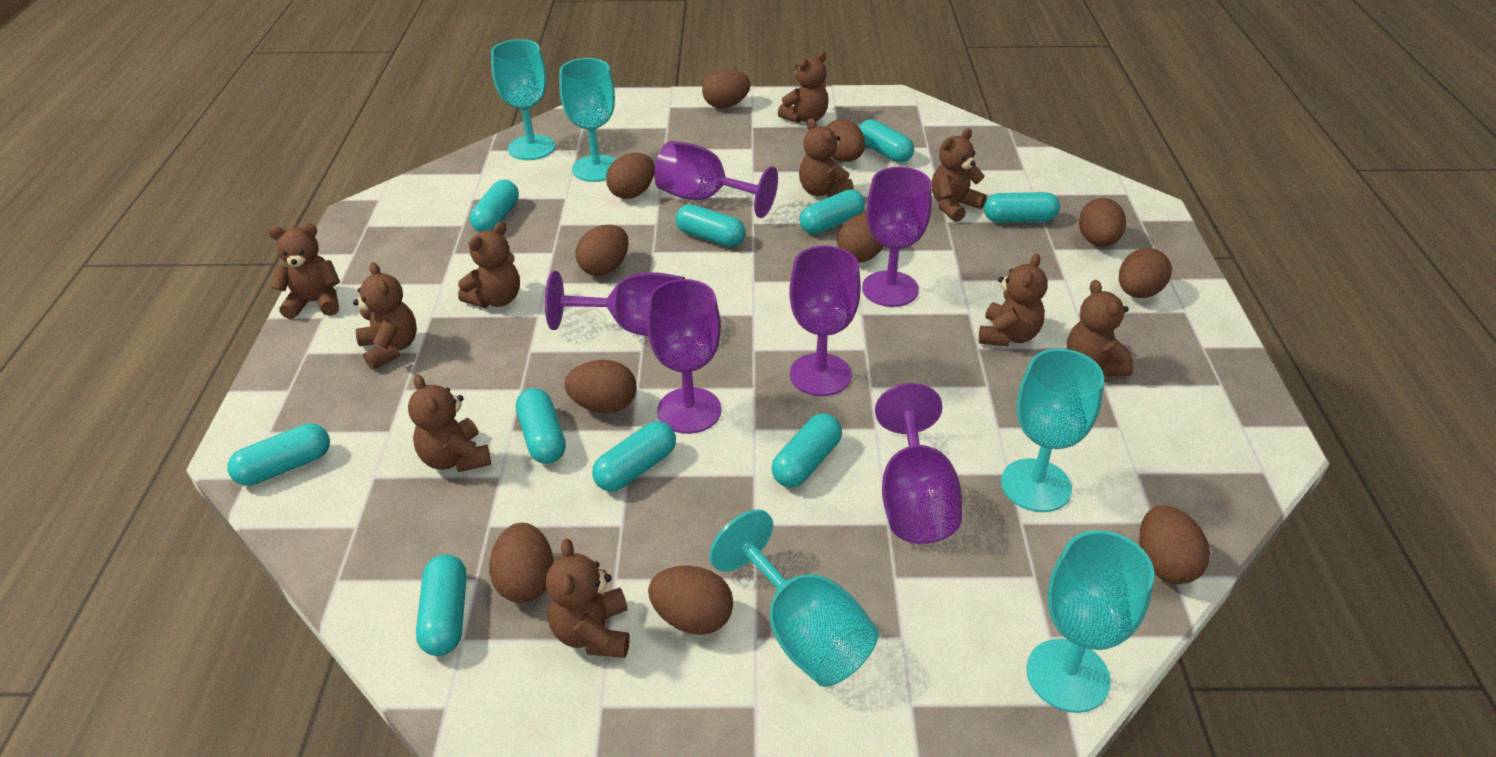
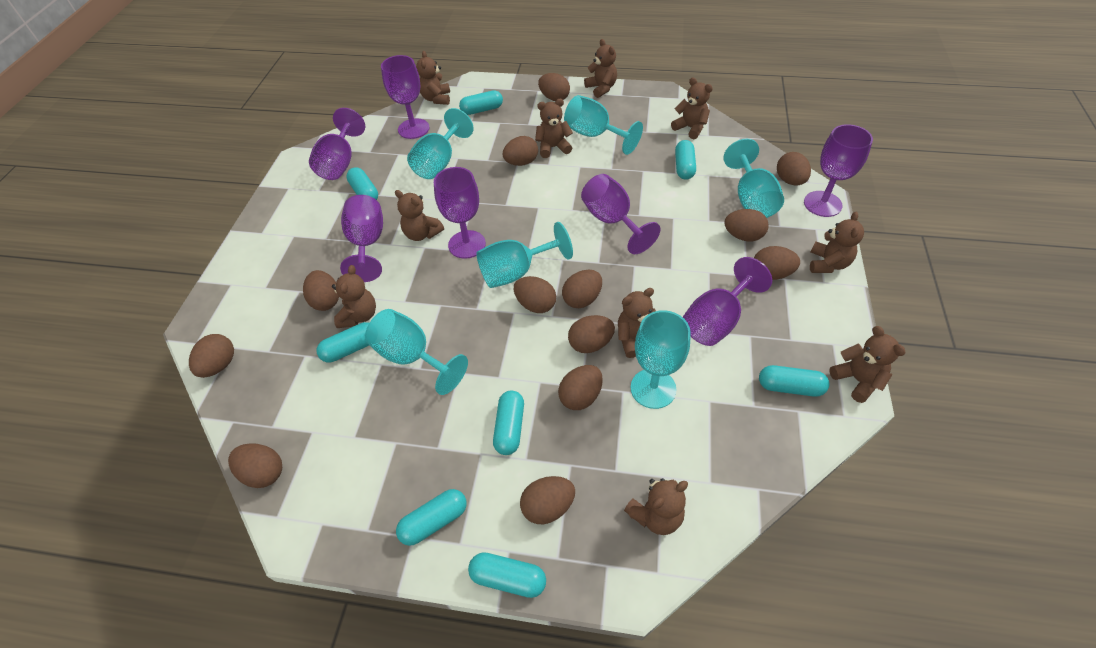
brown egg: [489,523,554,603] [565,360,637,413] [575,225,629,276] [606,153,655,199] [648,566,733,635] [702,69,751,108] [826,119,865,162] [837,213,884,263] [1079,198,1126,247] [1119,248,1172,298] [1140,505,1210,584] = 11 -> [189,334,234,378] [228,443,282,488] [303,270,339,311] [503,136,538,166] [514,276,556,313] [520,476,575,524] [538,73,570,101] [558,365,603,410] [562,270,602,308] [568,315,615,353] [724,209,769,242] [754,246,800,280] [777,152,811,185] = 13
purple goblet: [545,271,685,336] [647,279,721,434] [654,141,778,218] [789,246,861,396] [862,167,932,307] [875,383,962,544] = 6 -> [309,108,365,180] [340,195,383,282] [381,55,430,139] [434,167,486,259] [581,174,661,254] [683,257,772,346] [804,124,873,217] = 7
turquoise capsule: [227,423,330,486] [416,554,467,656] [470,180,519,232] [516,388,566,464] [592,421,676,491] [675,204,745,247] [771,413,842,487] [800,190,865,234] [859,119,914,163] [984,192,1060,223] = 10 -> [317,322,369,362] [346,167,378,200] [396,489,467,546] [459,90,503,115] [468,552,546,598] [493,391,524,455] [675,140,696,180] [759,365,829,397] = 8
turquoise goblet: [491,39,555,160] [559,58,616,182] [710,510,879,687] [1001,349,1104,512] [1026,530,1155,713] = 5 -> [365,309,468,395] [407,108,474,179] [476,222,573,288] [564,95,643,155] [631,310,691,409] [723,139,784,218] = 6

